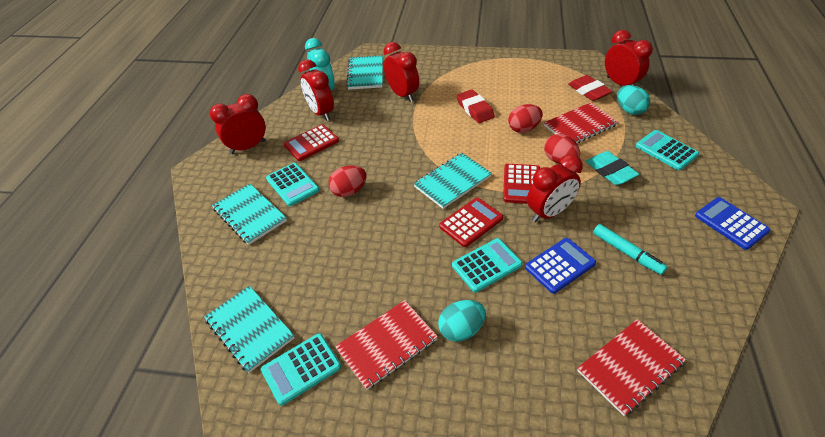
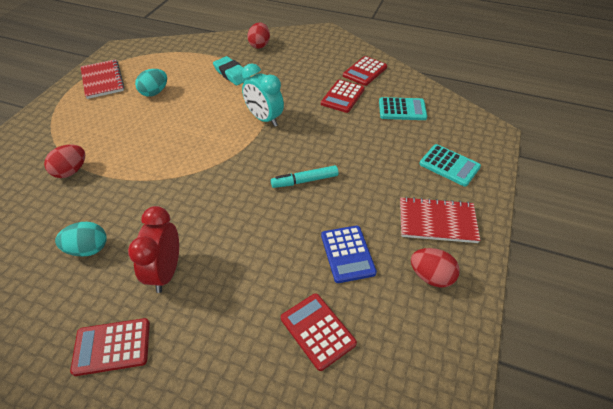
blue calculator: [525,238,596,294] [695,197,770,250] = 2 -> [321,226,377,283] = 1
red calculator: [284,124,339,161] [439,198,503,247] [503,164,540,204] = 3 -> [70,318,150,376] [281,293,357,371] [321,80,365,113] [343,56,387,86] = 4
red clock: [210,94,266,154] [298,59,334,121] [384,42,419,102] [527,154,583,222] [605,30,653,86] = 5 -> [128,206,179,293] = 1
red eraser: [457,89,495,123] [568,75,613,101] = 2 -> none = 0
red notebook: [335,300,438,390] [544,102,618,143] [577,319,686,416] = 3 -> [80,59,125,99] [400,197,480,243] = 2
turquoise calculator: [261,333,341,405] [266,163,319,206] [452,238,522,292] [636,130,699,170] = 4 -> [379,97,427,120] [419,144,481,187] = 2
turquoise notebook: [204,286,295,373] [212,184,287,245] [346,56,383,90] [414,153,492,209] = 4 -> none = 0

